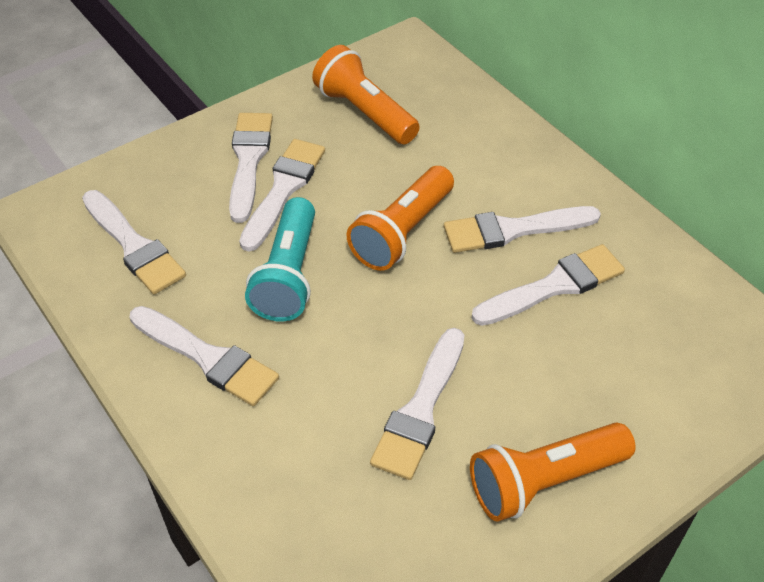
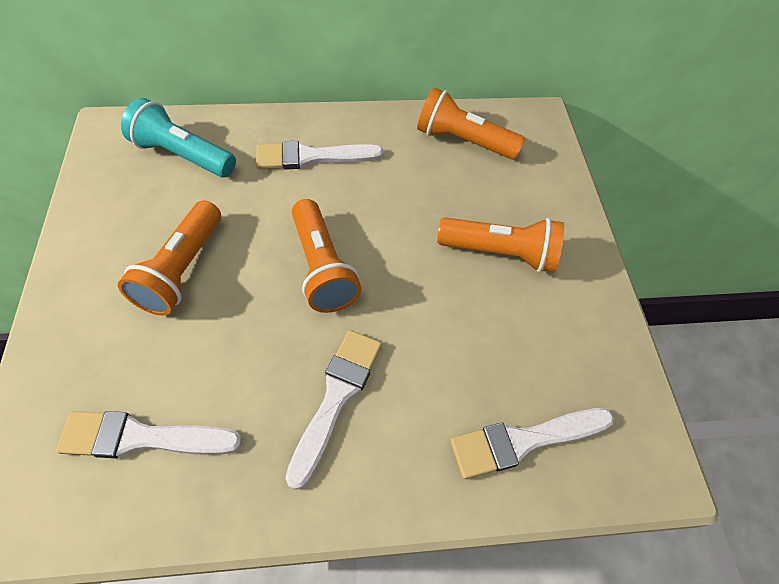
orange flashlight: [312,45,420,144] [346,166,454,271] [470,423,636,522] = 3 -> [118,200,221,316] [292,199,362,313] [417,87,525,160] [437,217,564,273] = 4
white brush: [82,190,186,294] [130,306,279,406] [229,113,273,223] [239,139,325,252] [370,328,465,480] [444,206,601,253] [471,244,625,326] = 7 -> [56,411,242,458] [256,141,383,170] [285,330,382,490] [450,408,614,479] = 4

